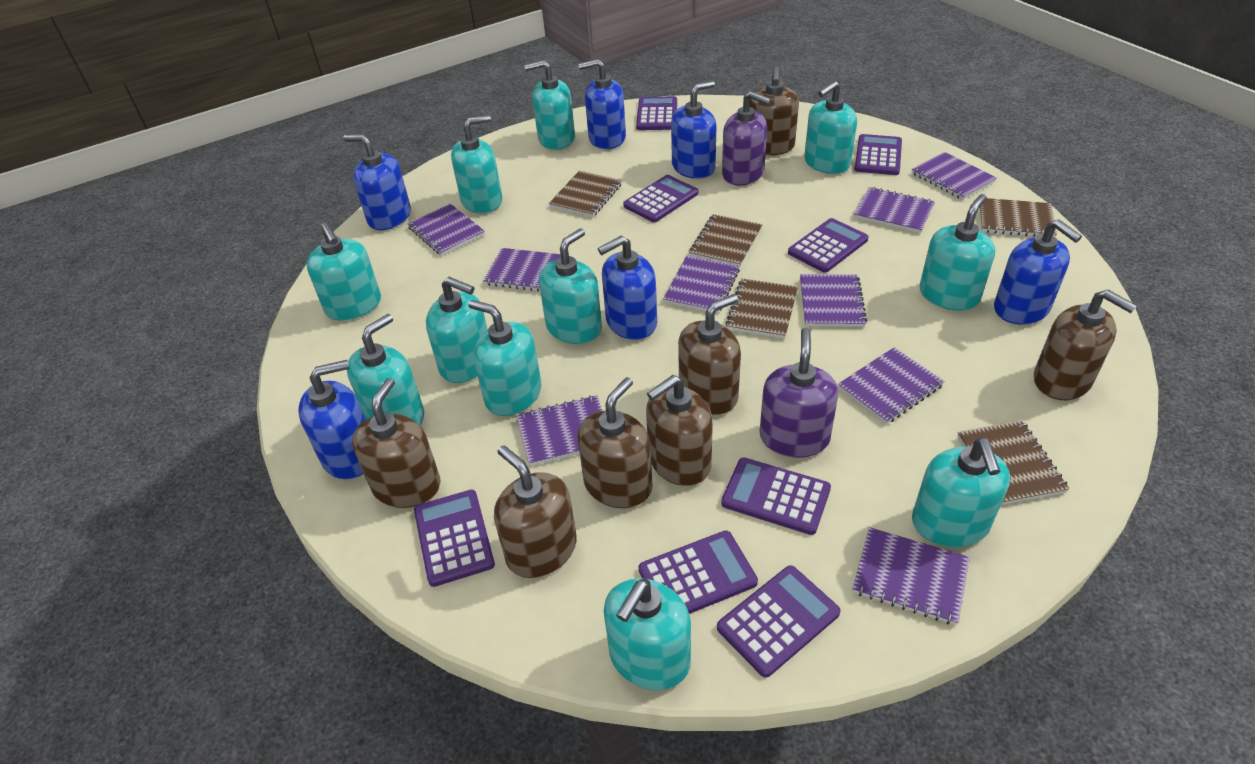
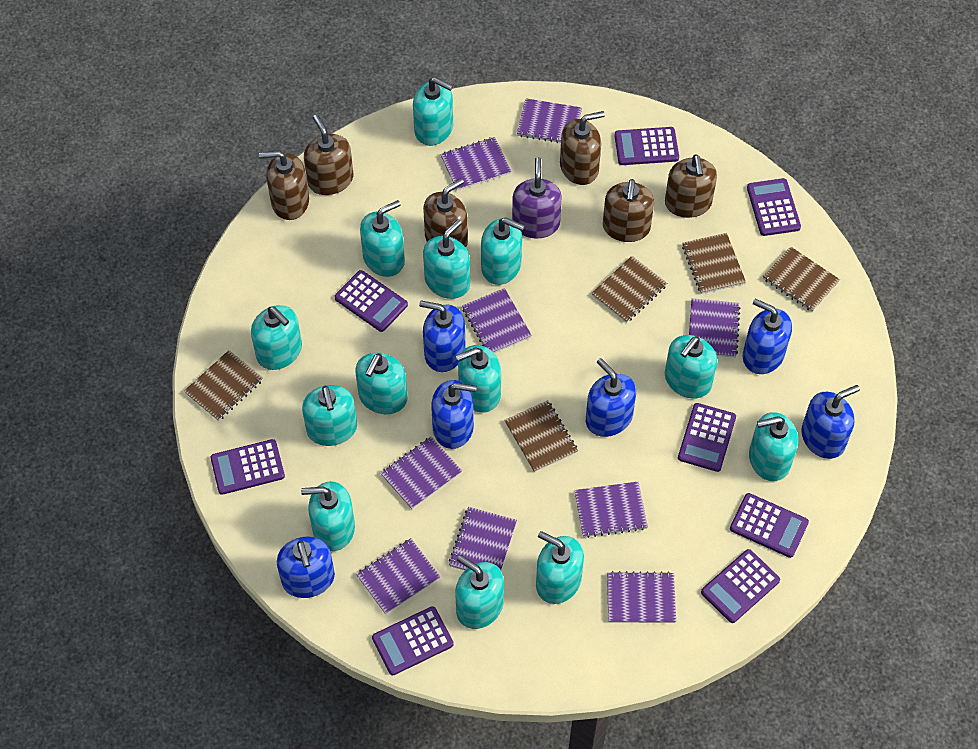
brown soap dispenser: [352,378,440,508] [494,445,577,578] [577,377,652,508] [646,375,713,486] [678,294,741,415] [750,66,799,155] [1034,290,1137,400] = 7 -> [259,151,309,220] [304,115,353,195] [423,178,468,248] [560,111,605,185] [603,179,654,242] [665,154,717,218] = 6
purple soap dispenser: [722,91,771,186] [760,328,838,458] = 2 -> [512,157,562,238] = 1
turquoise soap dispenser: [306,223,381,321] [347,314,424,425] [426,277,488,383] [451,115,502,213] [468,300,541,416] [524,60,575,150] [539,228,602,344] [604,578,691,690] [804,81,857,174] [912,438,1010,547] [920,194,995,311] = 11 -> [251,305,302,370] [301,481,355,551] [302,385,357,446] [355,353,407,414] [360,200,405,277] [413,77,453,146] [423,219,470,299] [455,555,504,629] [456,345,501,413] [481,217,525,285] [536,531,584,604] [665,335,717,399] [749,412,798,481] = 13

